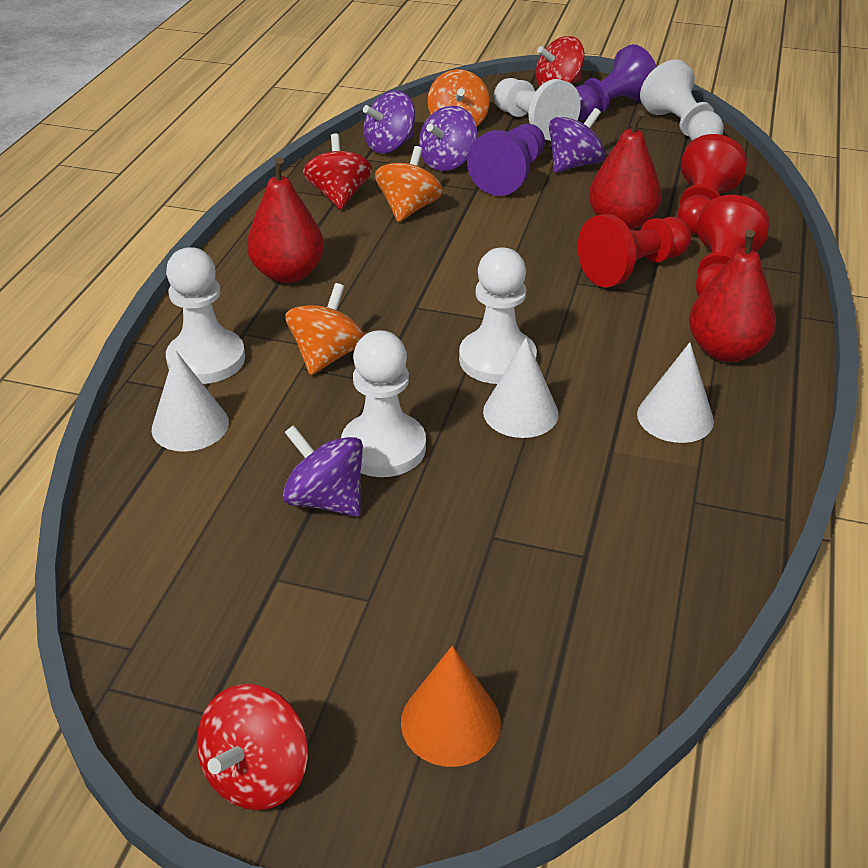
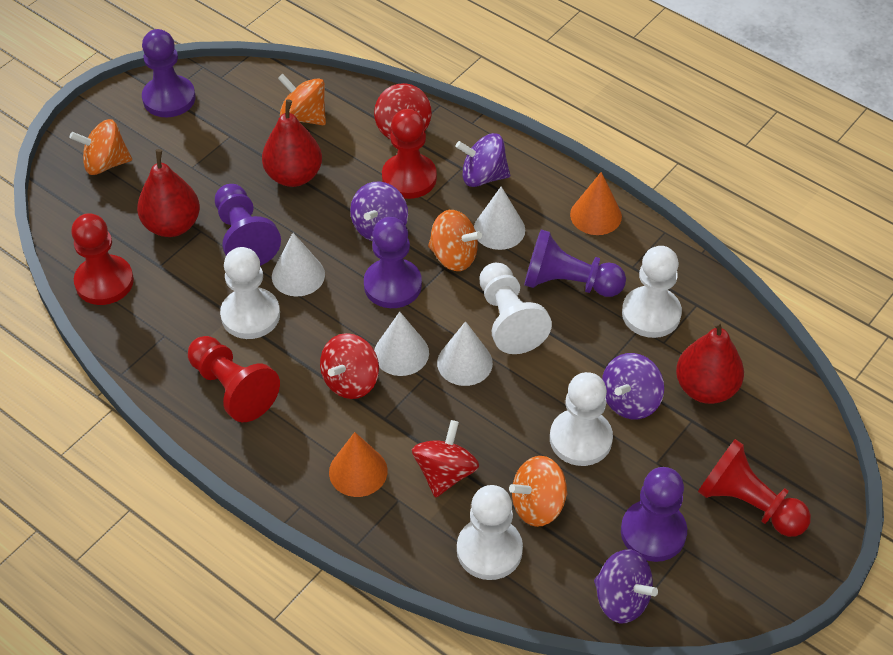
orange cone: [401,646,501,767] = 1 -> [329,432,388,497] [570,172,622,235] = 2
orange spinning top: [285,283,365,375] [375,146,443,222] [428,69,490,127] = 3 -> [69,119,132,175] [278,74,326,125] [428,210,482,271] [509,456,568,527] = 4
purple pawn: [467,124,545,196] [575,44,657,120] = 2 -> [142,29,196,117] [215,184,281,266] [364,217,422,308] [524,229,626,297] [621,467,687,562] = 5
red pawn: [578,214,691,287] [677,134,747,235] [696,195,770,297] = 3 -> [71,213,134,305] [188,336,280,422] [382,109,437,199] [698,439,811,537] = 4
white cone: [152,350,229,452] [483,338,559,438] [637,342,714,443] = 3 -> [272,233,325,297] [374,312,429,376] [437,321,493,386] [474,186,525,250] = 4

